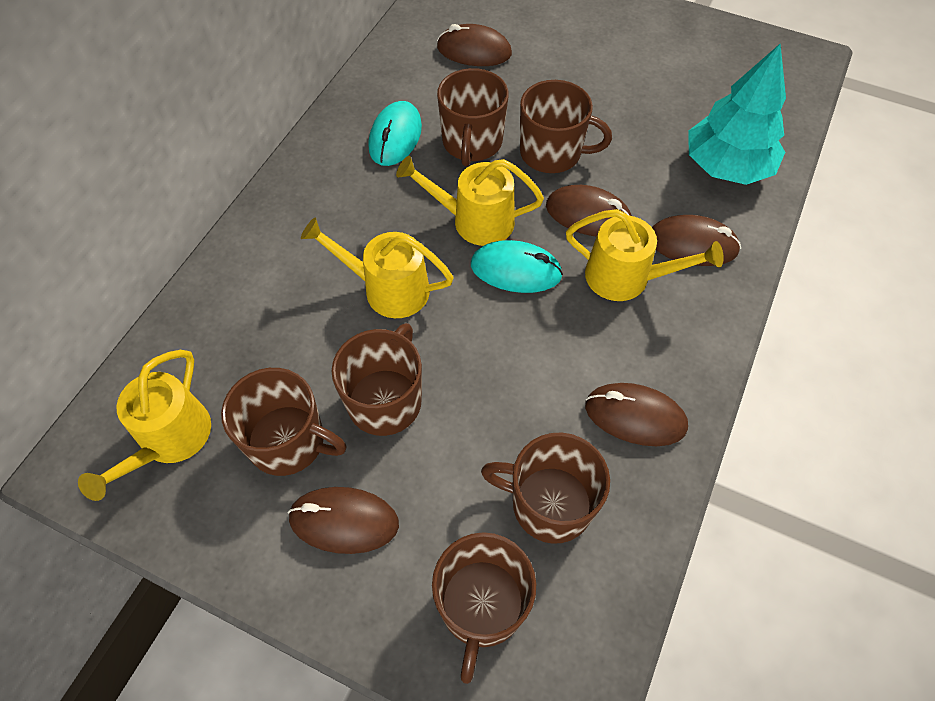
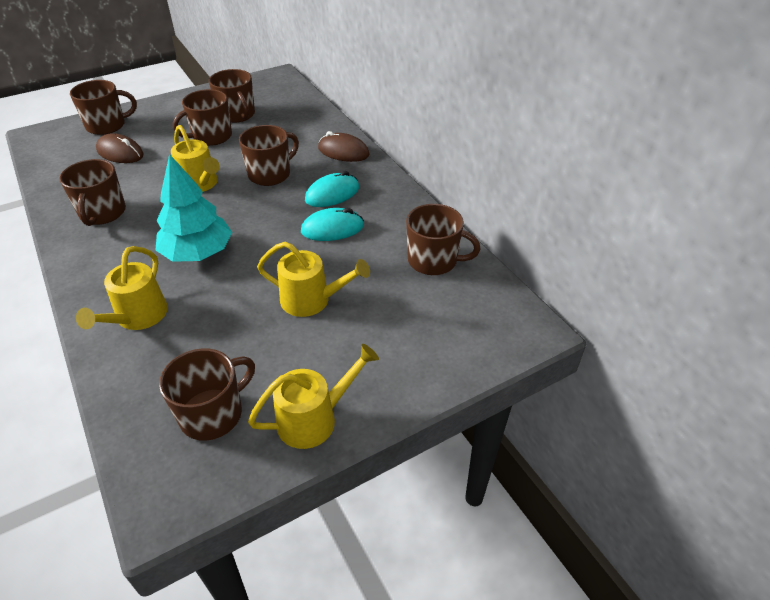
brown mouse: [288,487,399,554] [437,24,512,66] [546,185,632,236] [585,383,688,446] [652,215,741,266] = 5 -> [96,133,144,163] [318,131,370,162] = 2
brown mug: [221,368,347,476] [332,323,422,436] [432,532,536,684] [437,68,509,167] [481,432,610,544] [520,80,612,173] = 6 -> [59,159,126,226] [70,80,137,135] [159,348,255,441] [173,89,232,146] [209,69,255,123] [239,125,299,186] [406,204,480,275] = 7

